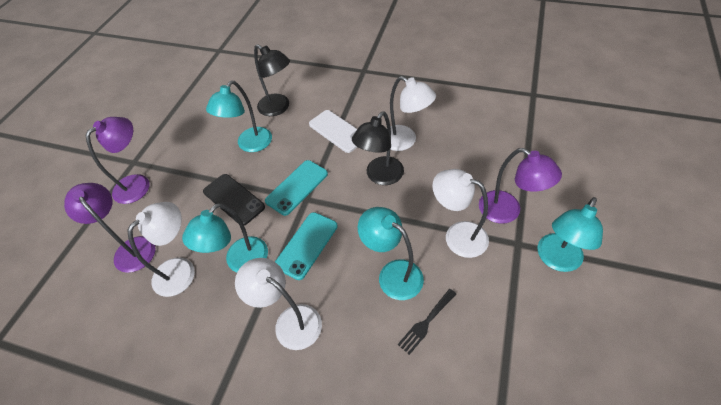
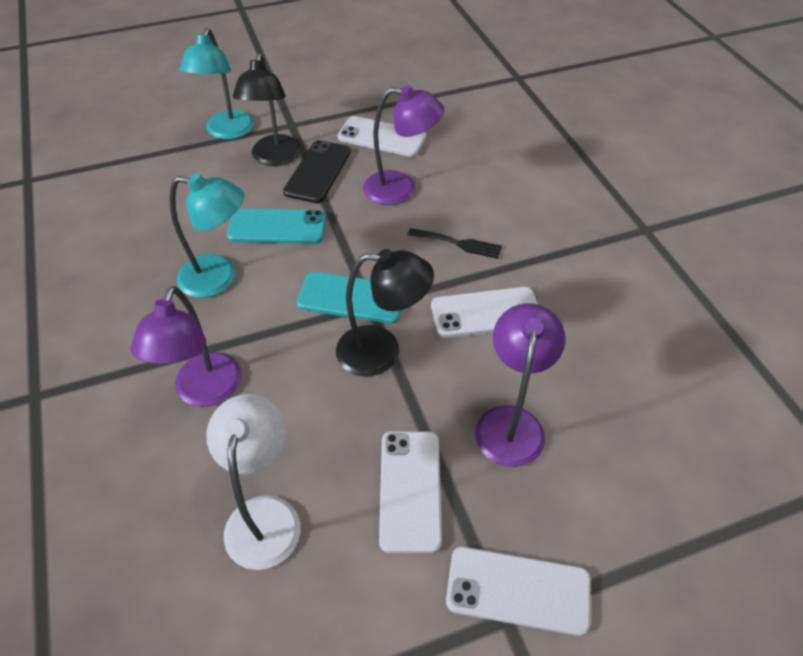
turquoise lamp: [182,203,268,272] [206,81,272,152] [358,207,424,300] [537,197,603,272] = 4 -> [170,174,244,298] [180,28,254,139] = 2
white lamp: [127,202,195,297] [235,258,322,350] [390,76,436,151] [432,169,489,258] = 4 -> [206,394,301,570] = 1
white phone: [309,110,357,153] = 1 -> [338,116,426,157] [379,431,442,553] [431,287,538,338] [446,547,591,636] = 4

